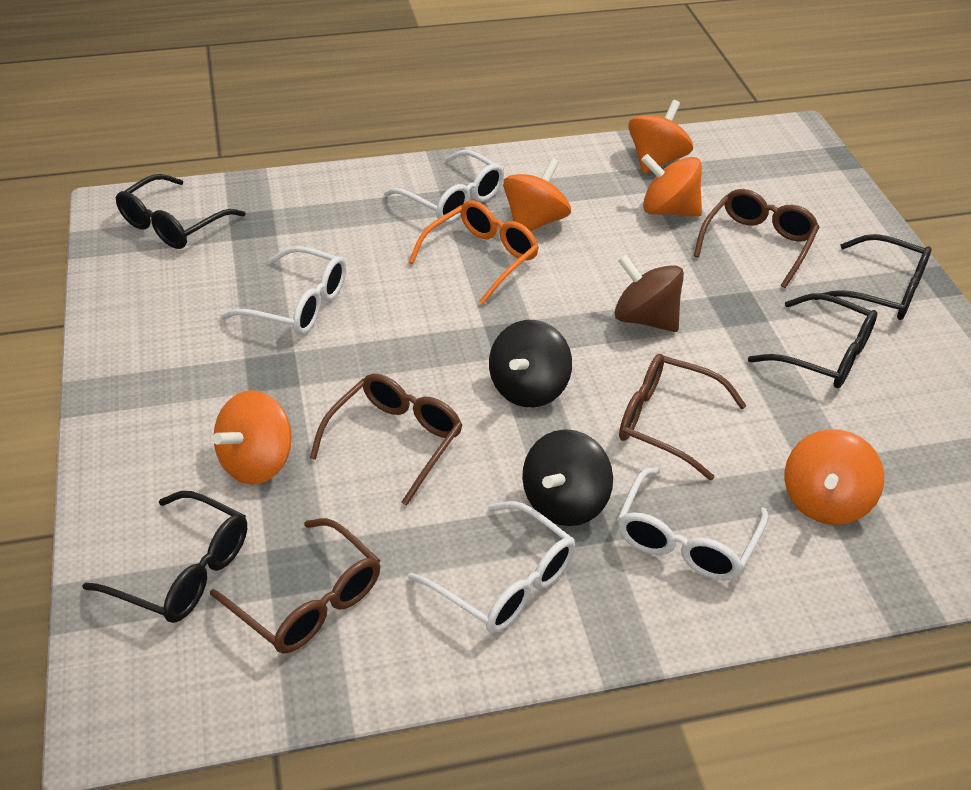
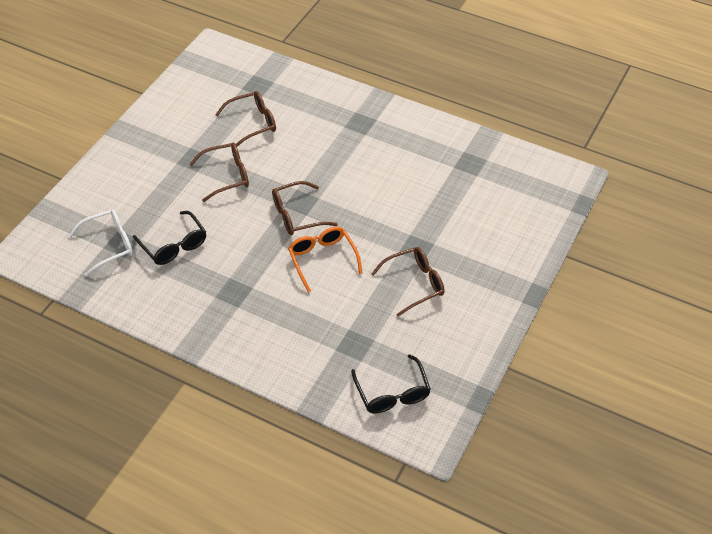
black glasses: [82,491,247,623] [116,174,246,249] [748,293,878,388] [818,234,932,320] = 4 -> [133,211,206,265] [351,354,431,413] = 2
black spinning top: [489,320,572,407] [522,429,613,526] = 2 -> none = 0
brown spinning top: [614,254,684,332] = 1 -> none = 0
orange spinning top: [213,390,292,485] [503,158,571,231] [628,100,693,174] [641,154,702,217] [785,429,884,525] = 5 -> none = 0
white glasses: [220,246,346,335] [384,150,504,223] [408,501,575,633] [617,468,768,581] = 4 -> [68,209,133,276] = 1

